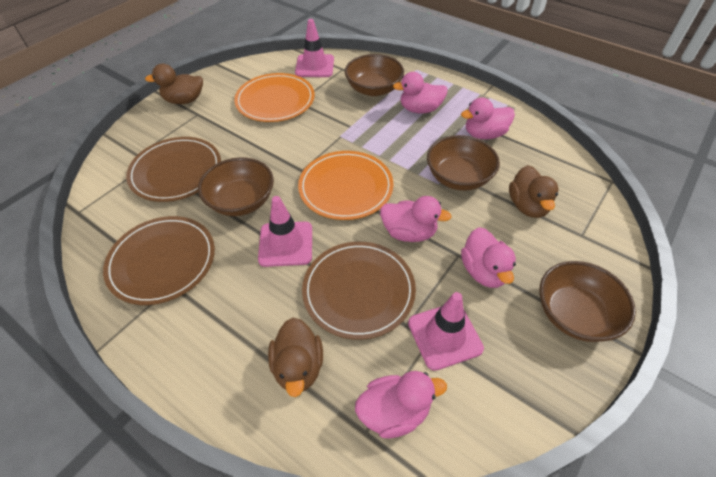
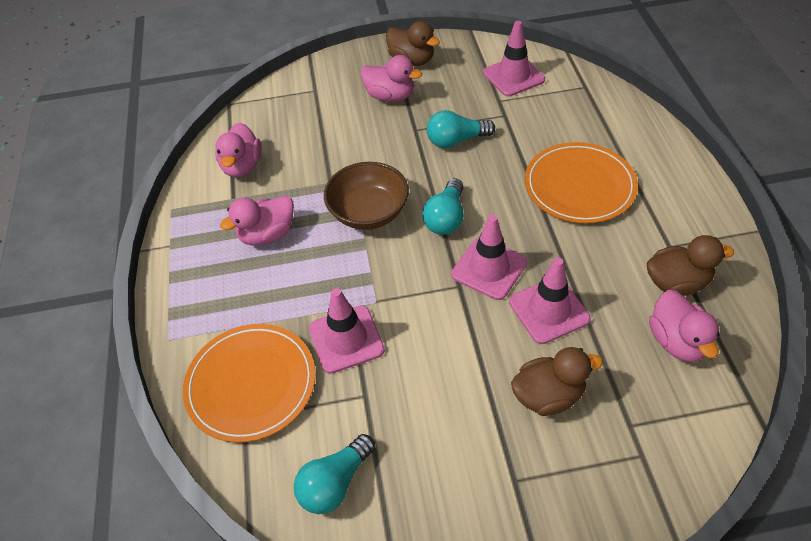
brown bowl: [198,157,274,216] [345,54,404,96] [427,135,500,191] [539,261,636,342] = 4 -> [324,162,409,230] = 1
brown plate: [103,216,215,305] [126,137,221,202] [302,242,416,340] = 3 -> none = 0
pink duck: [355,371,447,438] [380,196,451,242] [393,72,448,113] [461,97,515,139] [461,227,516,288] = 5 -> [215,123,262,177] [220,196,294,246] [360,55,422,102] [649,290,720,362] = 4
pink traffic cone: [258,196,312,267] [295,19,334,77] [408,292,484,371] = 3 -> [309,288,385,374] [451,215,527,300] [483,21,545,96] [509,257,591,344] = 4
turquoise light bulb: none = 0 -> [294,434,375,514] [422,178,464,235] [427,110,495,148] = 3

